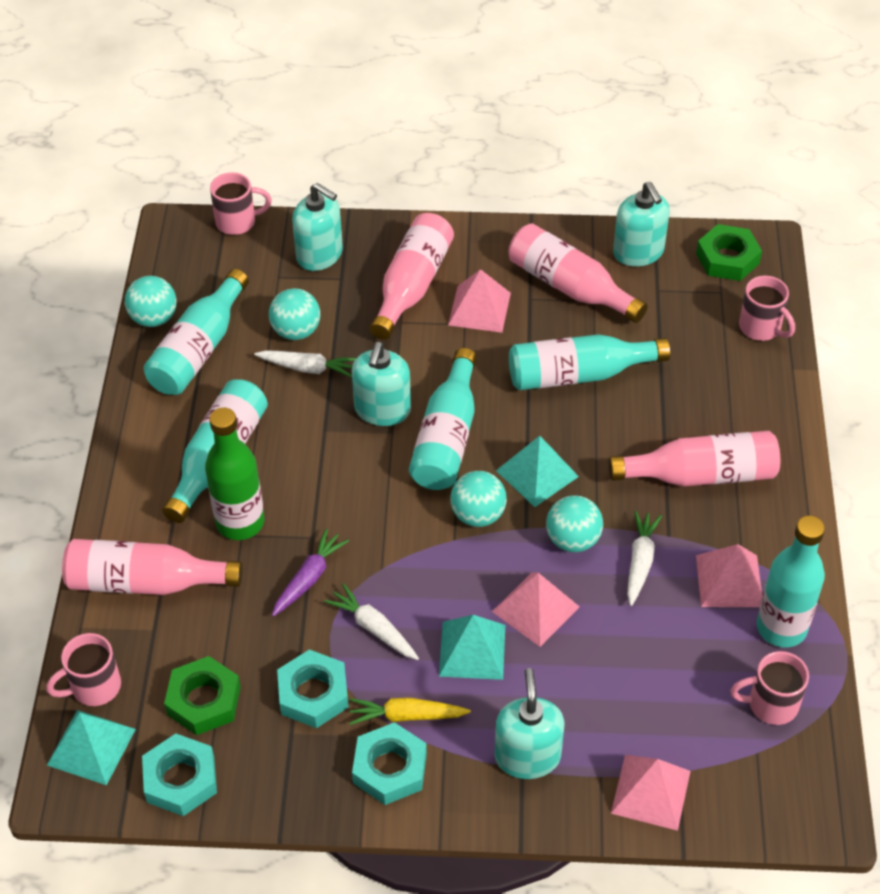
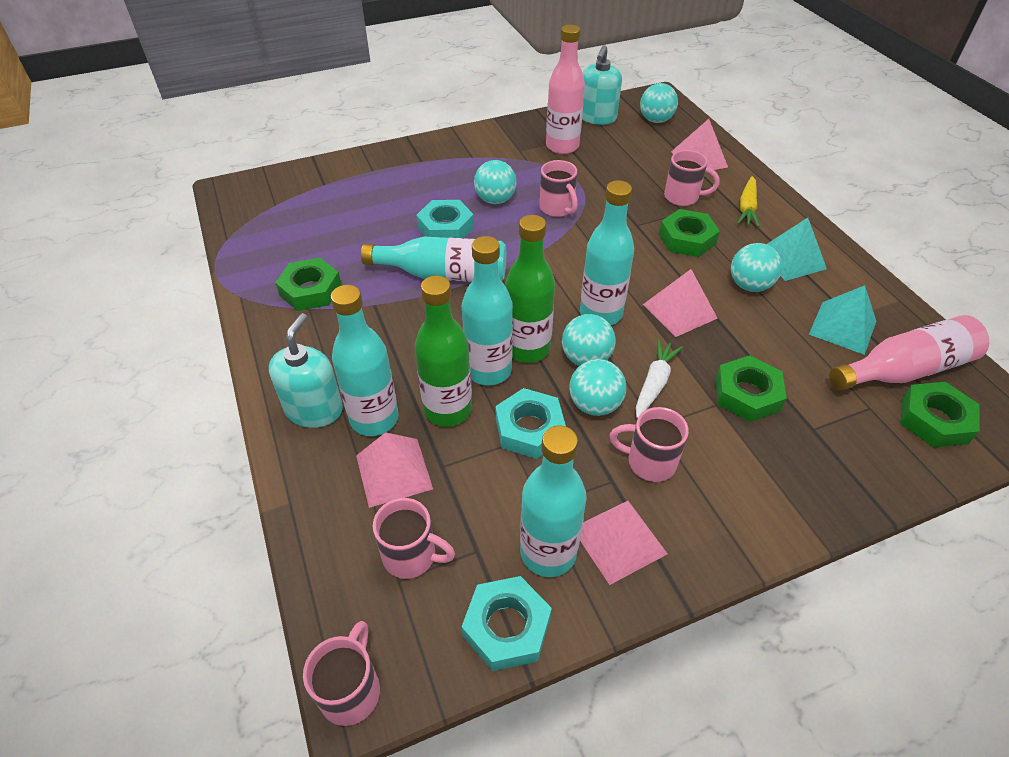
green bottle: [205,408,264,540] = 1 -> [415,275,472,427] [506,215,555,363] = 2
green nut: [164,656,241,735] [696,224,762,281] = 2 -> [275,258,342,311] [659,209,720,257] [715,355,787,422] [900,382,980,448] = 4
pink bottle: [62,539,243,595] [370,213,454,340] [509,223,648,323] [609,431,780,486] = 4 -> [546,25,585,154] [829,315,989,391] = 2
pink mug: [46,633,121,706] [210,172,272,235] [730,651,809,725] [739,276,795,341] = 4 -> [303,621,380,726] [373,498,455,579] [540,160,578,217] [610,407,689,482] [664,150,720,206] = 5
purple carrot: [272,529,349,617] = 1 -> none = 0
turquoise ball: [125,276,177,327] [269,288,320,340] [450,471,507,527] [546,495,603,552] = 4 -> [474,160,517,204] [562,314,616,366] [569,359,626,416] [640,83,678,123] [731,243,782,292] = 5
turquoise pyramid: [47,710,136,785] [439,615,505,680] [496,436,579,507] = 3 -> [767,218,827,281] [809,285,876,355] = 2
turquoise soap dispenser: [292,183,343,271] [352,342,411,426] [495,668,565,779] [613,182,670,267] = 4 -> [269,313,343,428] [582,45,622,125] = 2
white carrot: [254,350,356,377] [324,583,419,660] [627,511,662,606] = 3 -> [636,339,683,418] = 1

